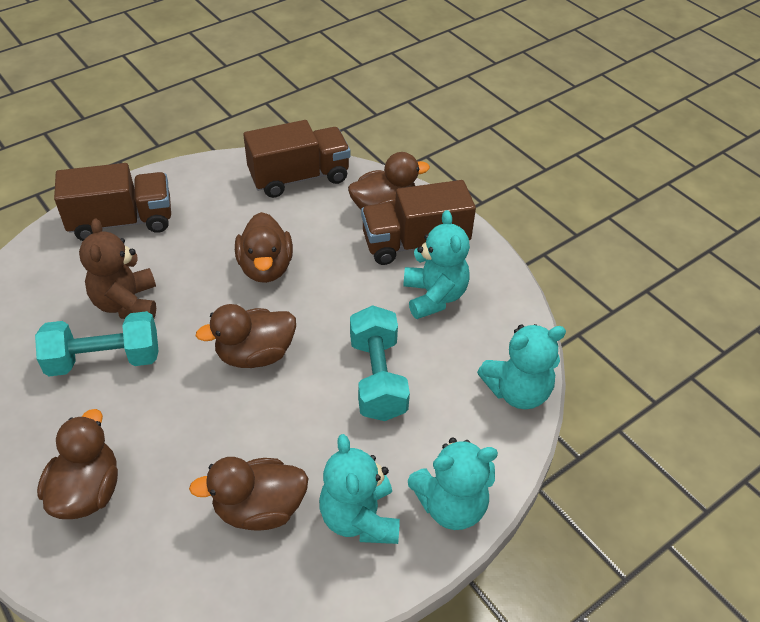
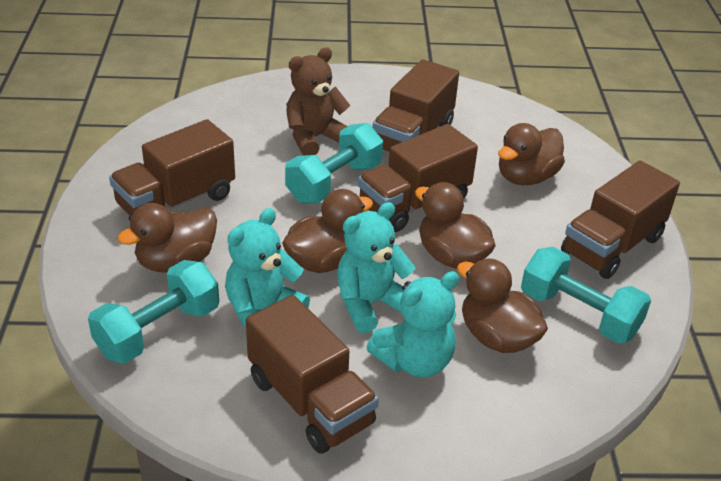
brown truck: [54,163,171,241] [243,120,350,198] [361,180,476,265] = 3 -> [109,119,235,216] [246,295,379,454] [358,124,478,232] [373,59,459,153] [561,161,680,279] = 5
turquoise dumbbell: [35,311,158,376] [350,305,410,421] = 2 -> [88,260,219,364] [285,123,383,203] [521,247,651,344] = 3
turquoise teddy bear: [319,434,400,544] [403,210,470,319] [408,437,498,530] [477,324,566,409] = 4 -> [225,208,310,328] [337,202,416,333] [366,271,459,377] = 3

